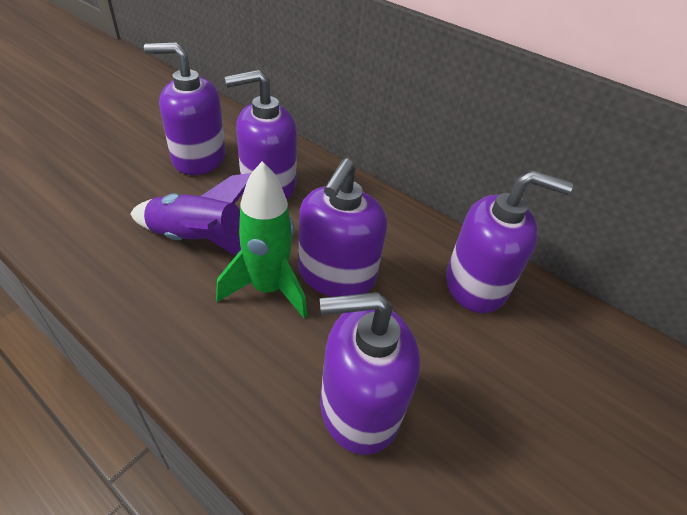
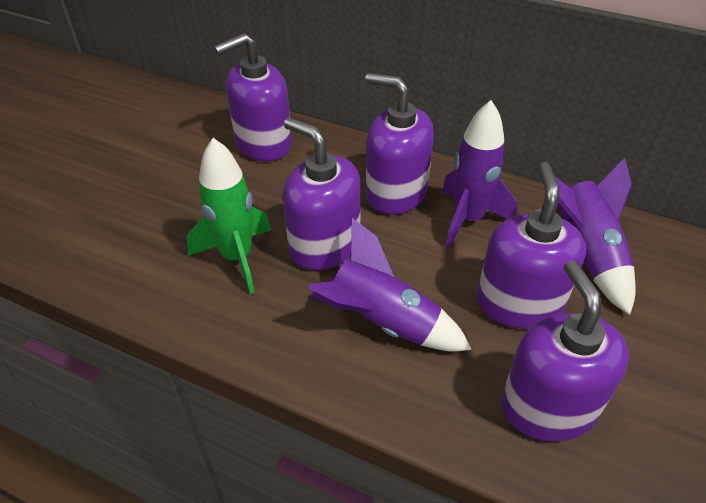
purple rocket: [130,173,251,256] = 1 -> [308,218,472,352] [442,100,517,249] [555,158,636,315] = 3

